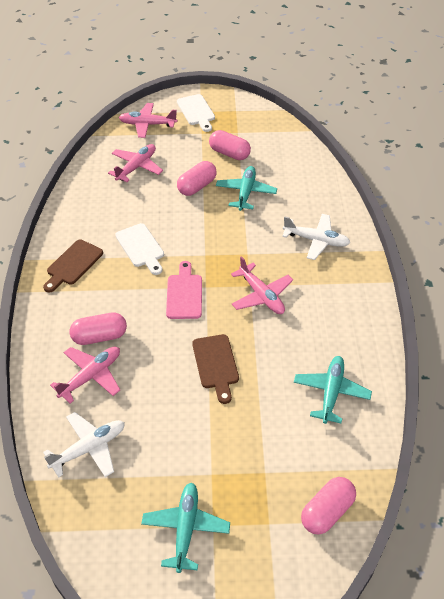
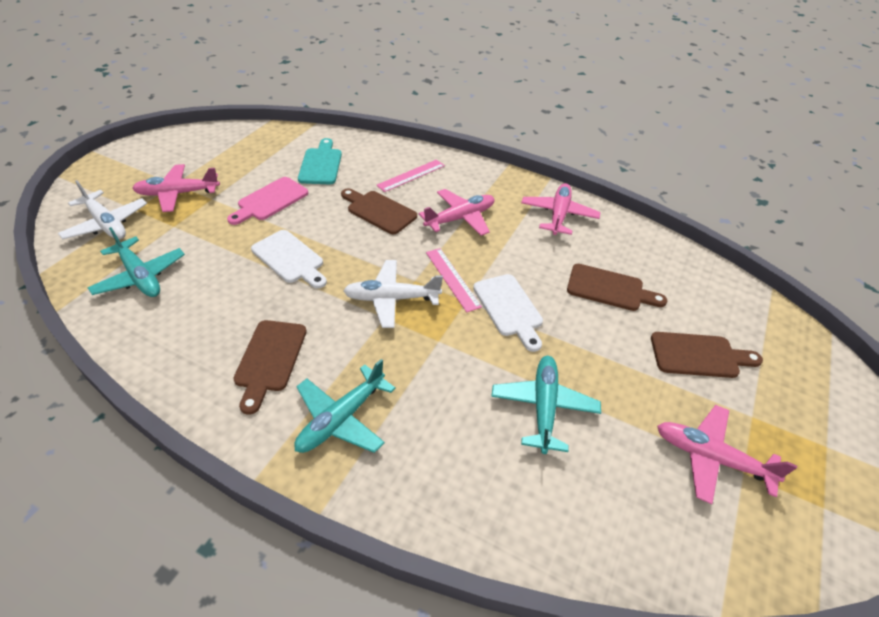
brown cutting board: [43,240,103,292] [192,334,239,404] = 2 -> [233,320,307,415] [341,189,417,234] [567,264,667,311] [651,332,763,378] = 4
pink capsule: [70,312,127,345] [177,161,217,196] [209,130,251,160] [301,477,356,534] = 4 -> none = 0
pink ruler: none = 0 -> [376,160,445,192] [426,248,482,313] = 2
turquoise cutting board: none = 0 -> [298,138,342,184] = 1

